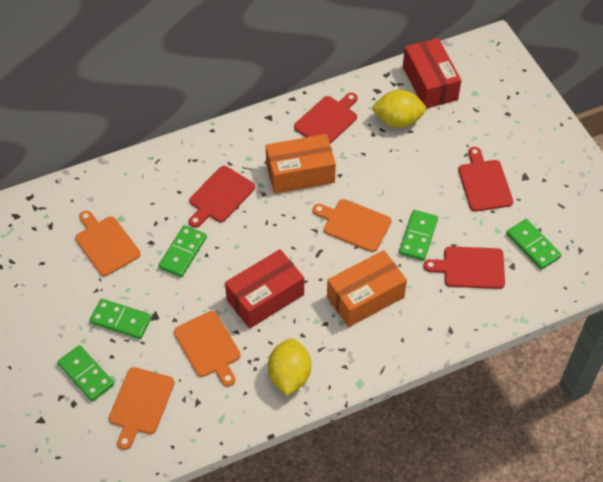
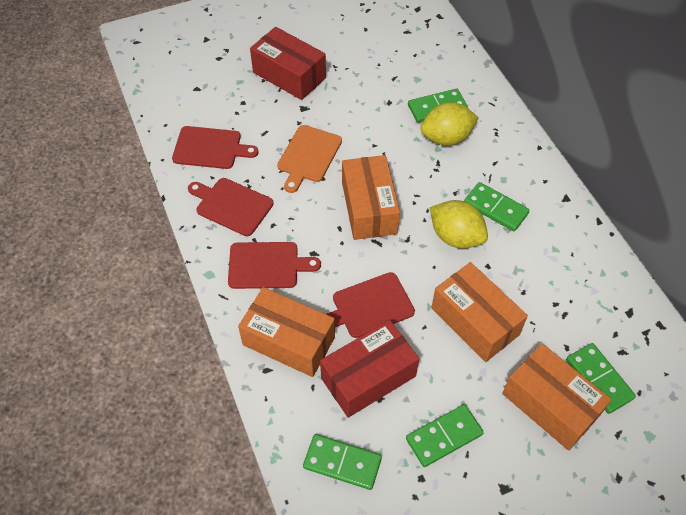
orange box: [266,134,336,194] [327,250,407,327] = 2 -> [238,287,335,377] [342,155,400,240] [431,262,528,362] [502,344,612,451] = 4
orange cutting board: [75,211,141,276] [109,367,174,450] [174,311,241,387] [312,199,392,252] = 4 -> [277,125,342,193] = 1

